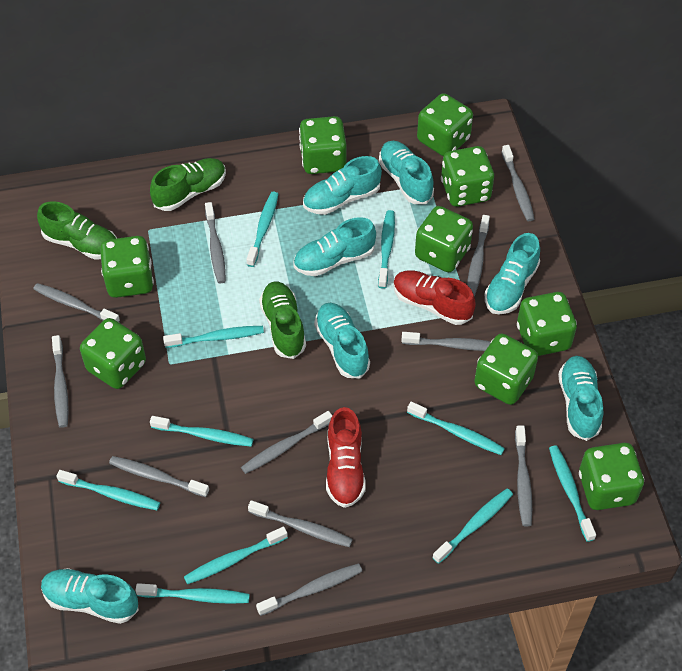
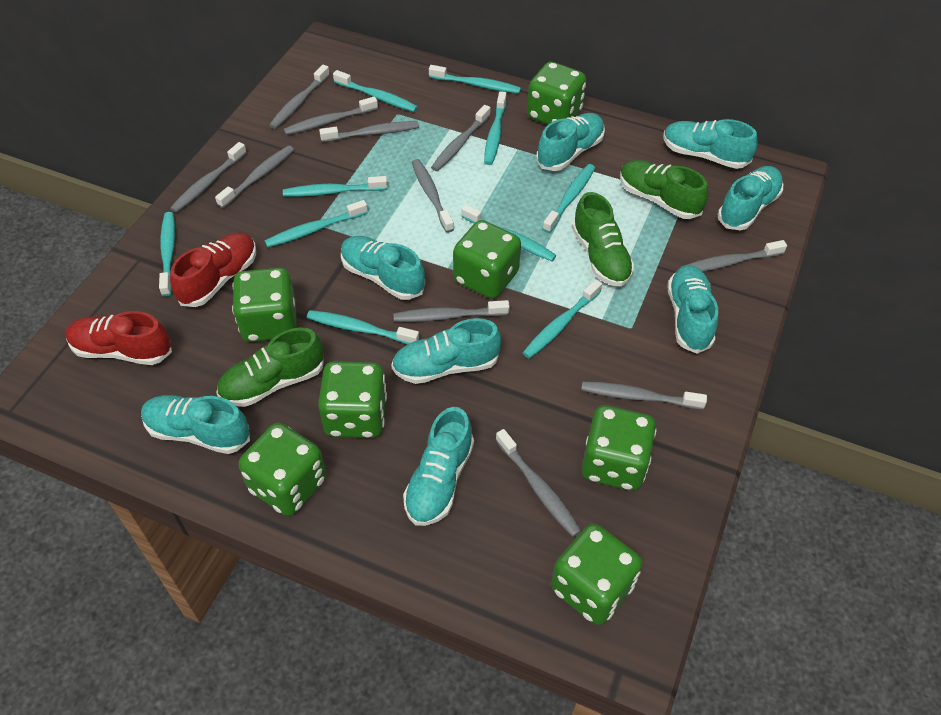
green dice: [80,318,146,389] [100,236,154,298] [299,116,346,174] [415,206,473,272] [417,93,473,156] [441,146,494,207] [474,334,538,405] [517,292,577,356] [579,443,644,510] = 9 -> [232,268,297,342] [239,423,326,516] [318,361,387,438] [453,220,521,299] [527,62,586,125] [551,524,642,625] [582,405,657,490] = 7
turquoise shoe: [41,568,139,624] [293,217,376,276] [303,156,382,215] [314,303,370,378] [379,141,434,204] [485,233,540,315] [558,356,603,441] = 7 -> [141,395,250,454] [341,236,425,300] [391,318,501,384] [403,407,474,526] [536,113,605,171] [663,119,757,169] [667,265,718,354] [718,166,783,230] = 8

